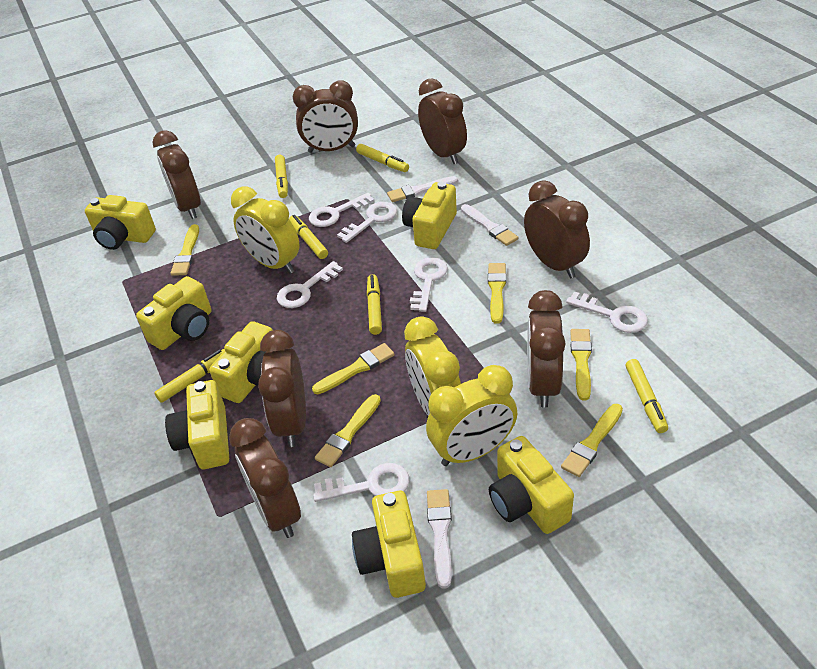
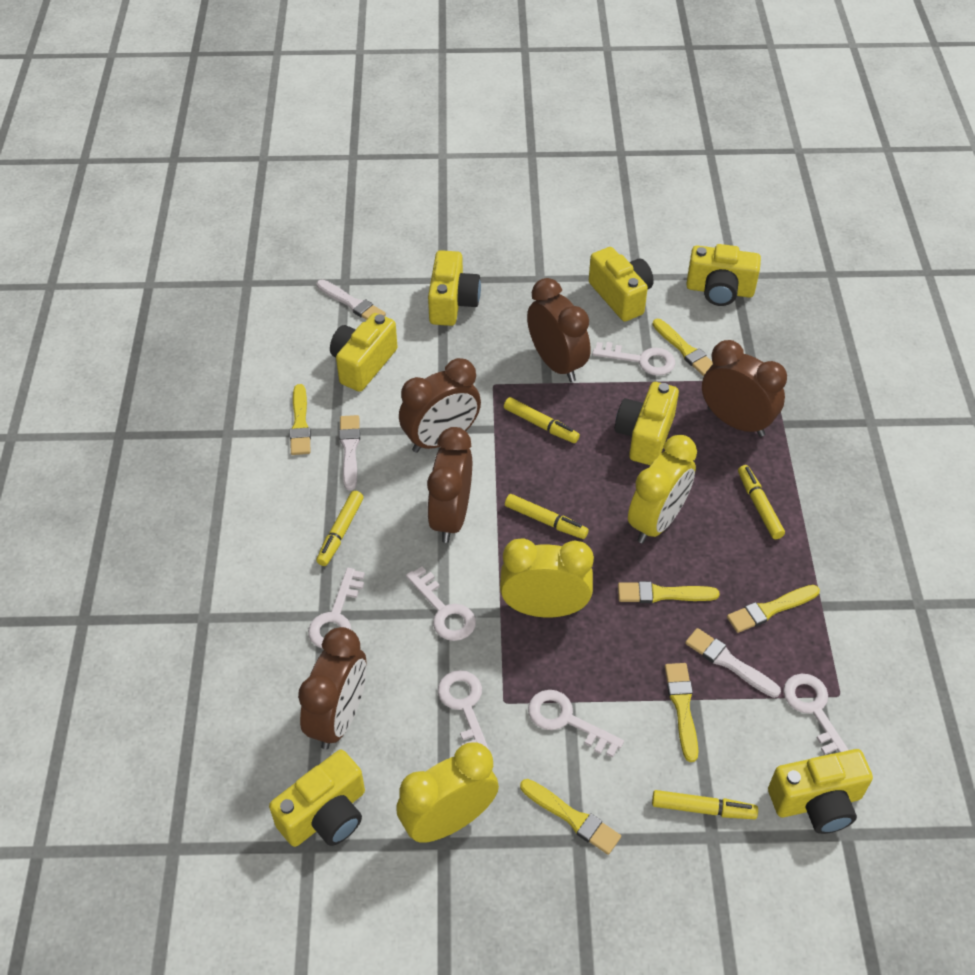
brown clock: [152,130,201,219] [229,418,301,538] [258,330,306,447] [293,80,358,153] [418,78,467,164] [524,180,590,278] [527,290,566,408] = 7 -> [298,627,367,750] [399,358,481,453] [427,427,472,543] [527,278,591,382] [702,340,787,437] = 5
yellow marker: [154,349,225,403] [275,155,288,198] [289,215,328,259] [356,144,409,172] [367,274,382,335] [626,359,668,433] = 6 -> [316,491,364,566] [504,397,580,443] [505,494,589,539] [652,790,758,819] [738,465,785,539] = 5

